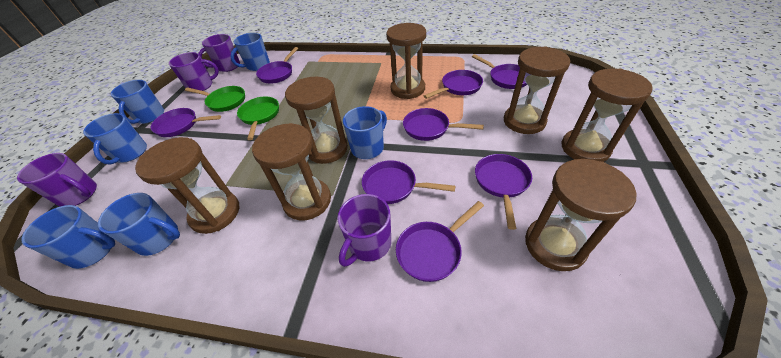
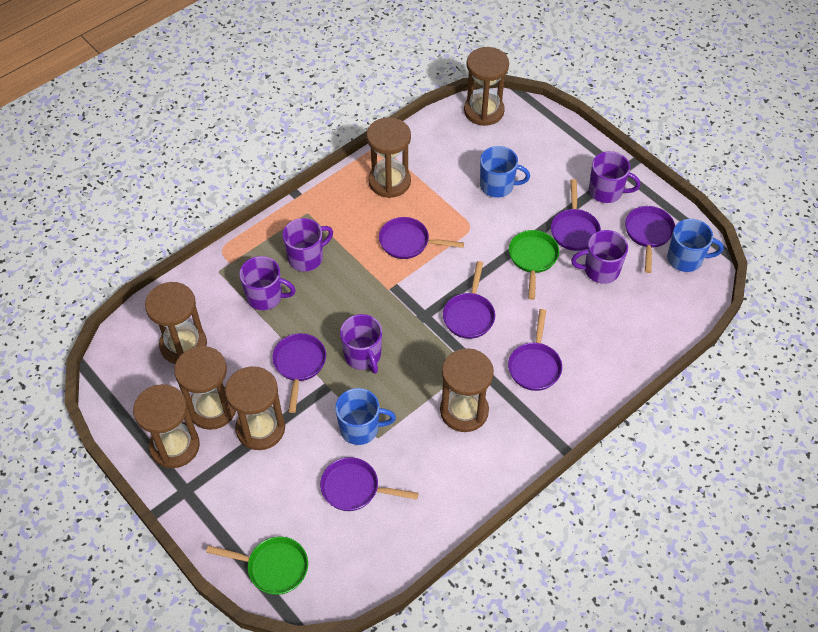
blue mug: [21,205,115,269] [83,113,147,165] [98,193,180,256] [111,80,164,124] [230,33,270,71] [343,106,387,159] = 6 -> [335,388,396,445] [480,146,530,198] [667,219,724,272] = 3
purple mug: [17,153,97,207] [169,52,219,93] [198,34,240,72] [337,194,391,267] = 4 -> [239,256,296,310] [282,218,333,272] [340,314,382,374] [571,230,628,284] [589,151,641,203] = 5
purple pan: [150,108,221,137] [256,47,298,83] [362,160,456,204] [396,201,484,282] [403,108,484,141] [424,70,483,99] [472,54,527,89] [475,154,532,230] = 8 -> [272,333,326,413] [320,457,418,511] [379,217,464,259] [443,261,495,339] [508,309,562,391] [551,179,601,251] [625,206,675,273] = 7

